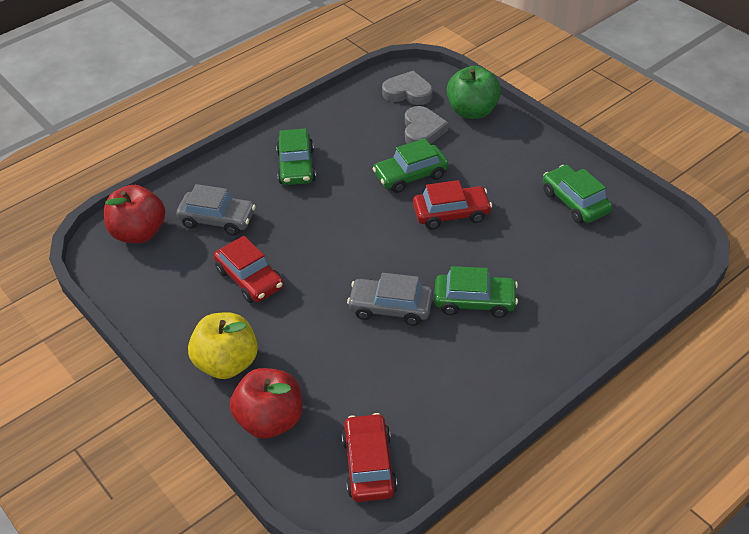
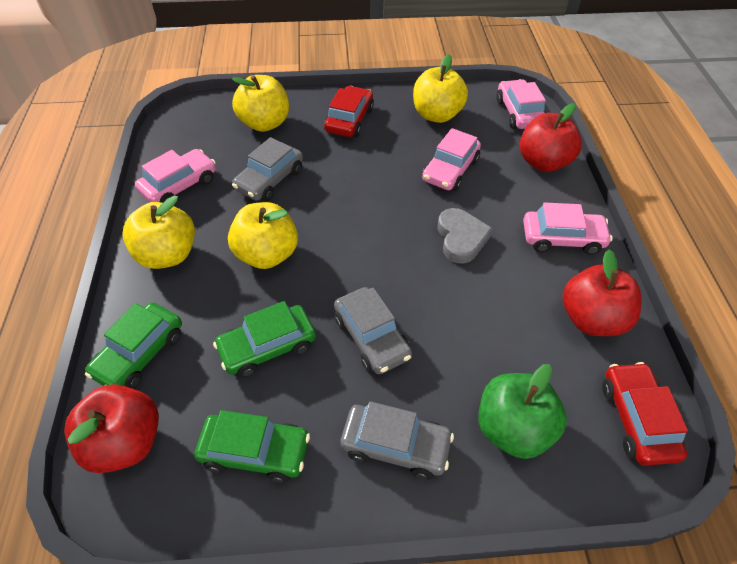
green car: [276,128,316,185] [372,138,448,193] [434,266,518,318] [543,165,612,224] = 4 -> [85,302,182,389] [194,410,310,483] [213,301,316,378] = 3
grey car: [176,184,256,235] [347,273,433,326] = 2 -> [232,137,303,201] [334,287,412,374] [341,401,454,480] = 3
grey heart: [382,71,433,105] [405,106,449,144] = 2 -> [438,208,493,264] = 1
pink car: none = 0 -> [135,149,216,203] [422,128,481,191] [496,79,546,129] [523,202,612,255] = 4
red apple: [104,185,165,243] [230,368,302,439] = 2 -> [64,384,159,473] [520,103,582,172] [563,249,641,336] = 3
red car: [214,236,283,303] [342,413,397,502] [413,180,492,229] = 3 -> [324,86,374,137] [602,362,688,466] = 2
yellow apple: [188,312,258,379] = 1 -> [122,196,195,269] [228,202,298,269] [232,75,289,132] [413,54,468,123] = 4

